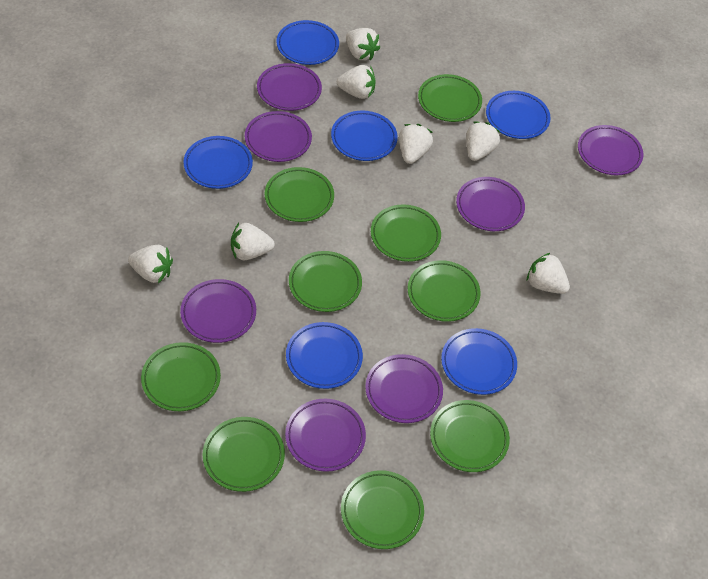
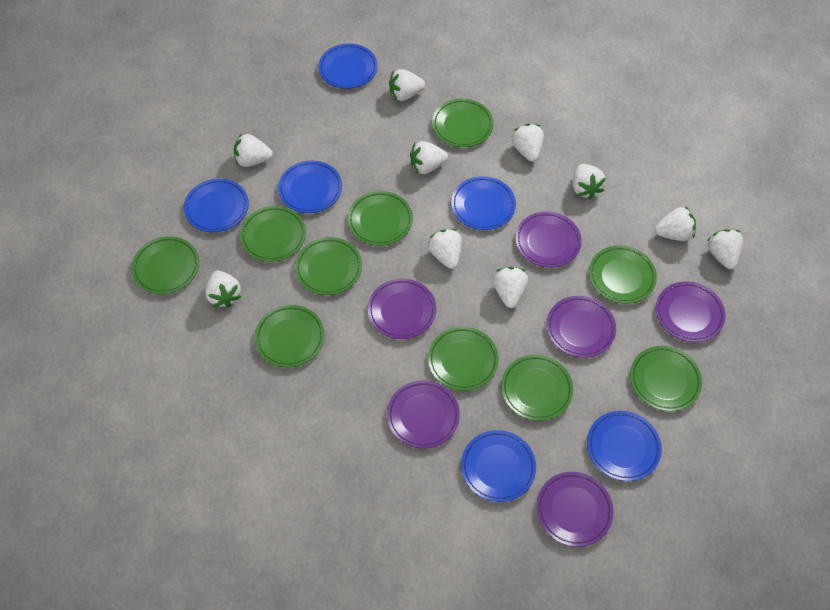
green plate: [141,342,221,411] [203,417,285,492] [265,167,334,222] [289,251,362,312] [341,470,424,549] [371,204,441,262] [408,260,481,322] [418,74,482,122] [430,400,510,472] = 9 -> [131,236,199,294] [240,206,306,262] [255,305,325,368] [295,237,362,295] [348,191,413,246] [428,327,499,391] [432,99,494,147] [501,355,573,421] [589,245,657,304] [630,346,702,411] = 10
purple plate: [180,279,256,343] [245,111,312,162] [257,63,322,111] [285,399,366,472] [365,354,443,423] [456,177,525,231] [578,125,643,175] = 7 -> [368,279,436,339] [387,380,460,449] [515,211,582,268] [536,472,614,547] [546,296,616,358] [656,281,726,342] = 6
white strawberry: [128,245,173,283] [231,223,275,260] [337,65,376,99] [346,28,380,61] [399,124,433,164] [466,122,500,161] [527,253,570,294] = 7 -> [205,271,241,308] [234,134,273,167] [389,69,425,101] [410,141,448,174] [428,229,462,269] [493,267,528,308] [512,124,544,162] [573,164,606,199] [655,206,696,241] [707,229,743,270] = 10

